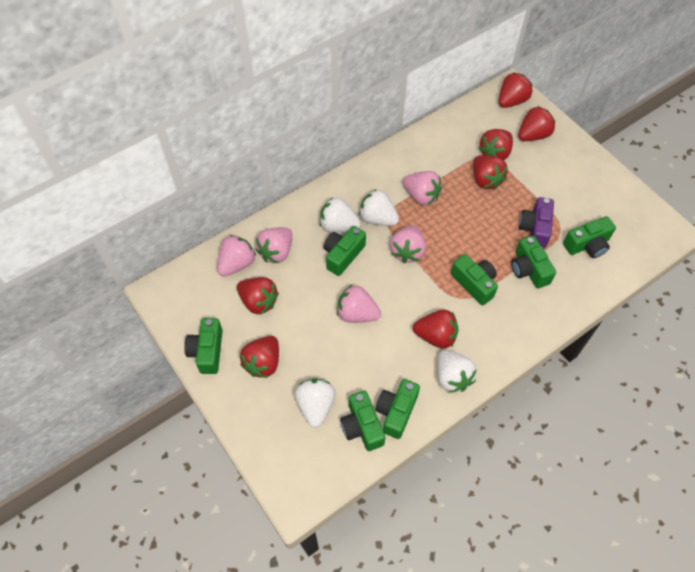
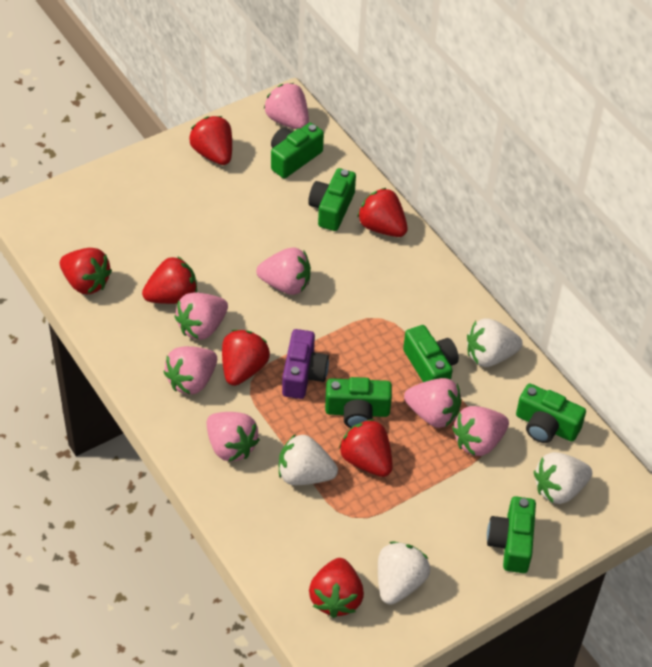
green camera: [184,318,223,374] [323,226,366,276] [340,390,385,451] [375,379,420,439] [451,254,498,305] [511,236,556,288] [563,216,616,258] = 7 -> [271,123,324,178] [308,168,356,231] [325,377,392,428] [403,325,459,382] [487,496,536,573] [516,384,586,443] = 6
pink strawberry: [217,235,256,277] [255,227,292,263] [337,285,381,323] [390,225,426,263] [403,171,442,205] = 5 -> [164,346,217,395] [175,292,228,340] [207,412,260,462] [256,248,311,295] [264,83,309,129] [404,378,462,428] [452,406,509,456] = 7

